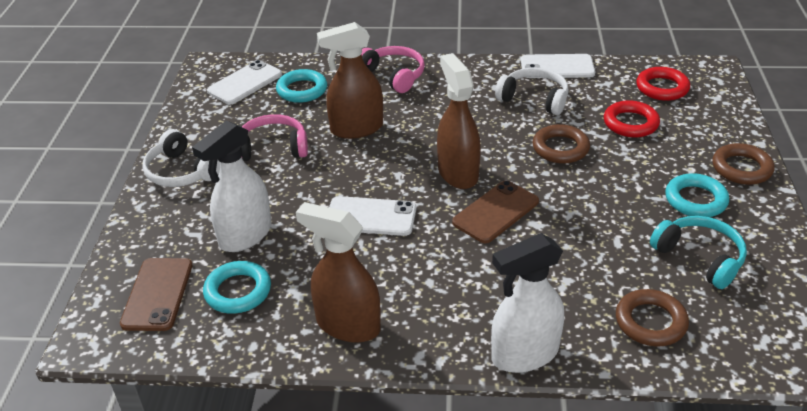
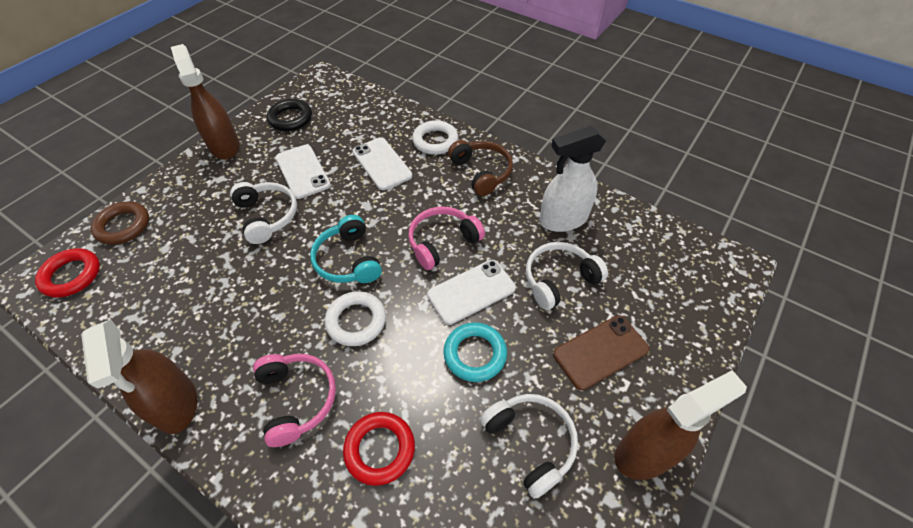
black ring: none = 0 -> [267,99,312,131] = 1
brown headphones: none = 0 -> [448,140,513,196] = 1
brown phone: [120,258,192,331] [452,180,539,243] = 2 -> [553,315,649,390] = 1
brown ring: [533,124,590,164] [616,289,689,346] [712,143,775,185] = 3 -> [91,202,149,245] = 1
turquoise ring: [203,261,271,314] [276,69,327,103] [665,173,729,217] = 3 -> [443,322,507,382] = 1
white headphones: [142,129,220,187] [495,68,569,115] = 2 -> [230,182,297,244] [480,394,578,499] [526,242,608,310] = 3
white ring: none = 0 -> [325,291,386,346] [412,120,458,155] = 2
white spray bottle: [192,121,272,252] [491,233,564,373] = 2 -> [540,126,606,232] = 1

